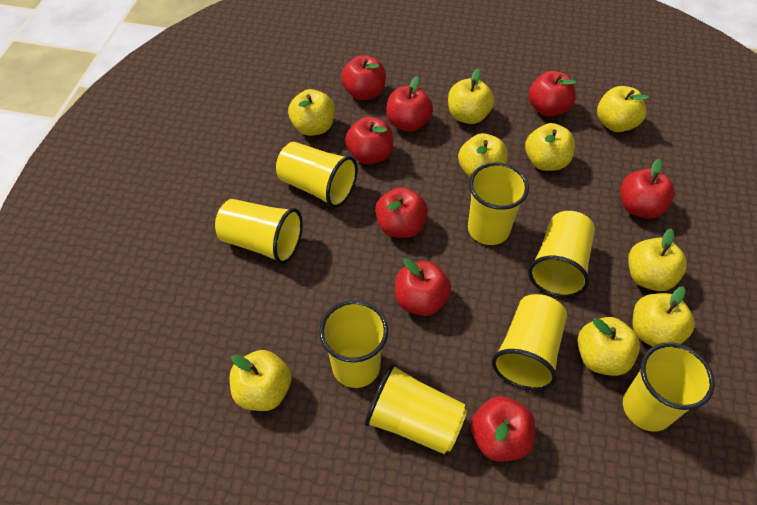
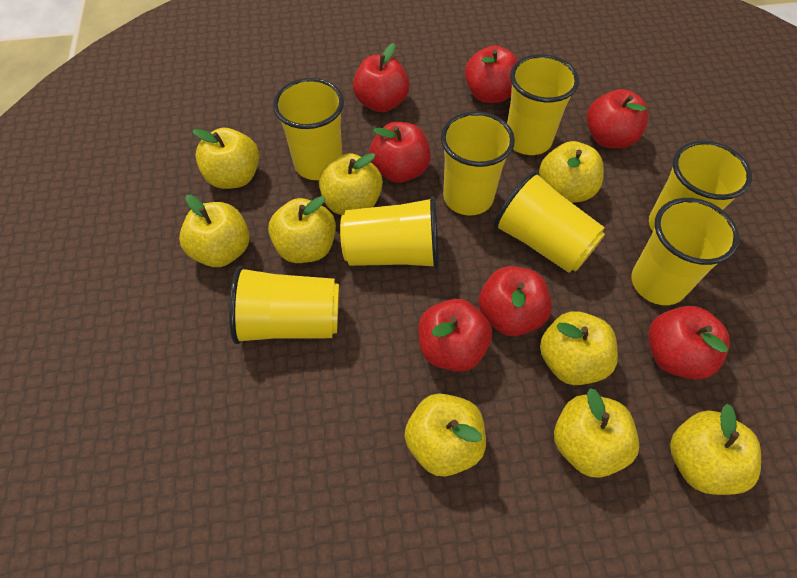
red apple: [341,55,386,100] [345,117,393,164] [375,187,428,238] [386,76,433,132] [395,258,451,316] [471,396,535,462] [528,71,576,117] [620,159,675,218] = 8 -> [353,43,410,112] [369,122,431,183] [418,299,492,372] [465,45,518,103] [478,266,552,336] [587,89,649,149] [648,306,730,379] = 7

